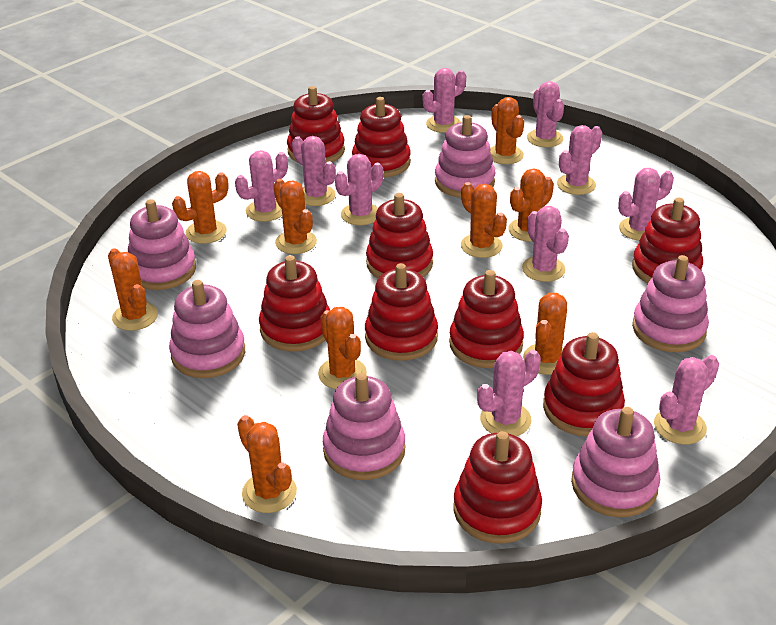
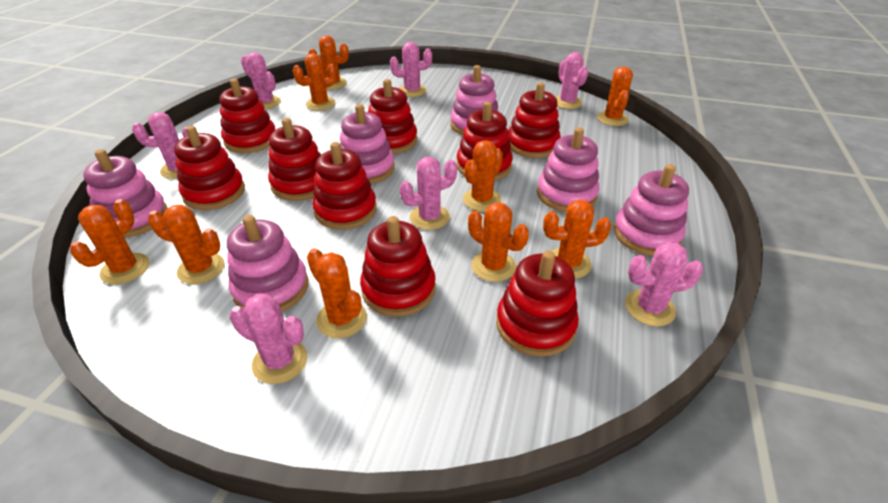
pink cactus: [235,150,288,222] [292,136,336,206] [335,154,383,226] [423,68,466,133] [477,350,541,436] [522,206,569,282] [527,81,564,147] [557,125,602,195] [618,168,674,241] [654,355,719,445] = 10 -> [132,112,188,179] [230,294,307,384] [241,52,281,109] [390,42,432,97] [400,157,457,230] [556,52,588,109] [625,242,703,326] = 7

